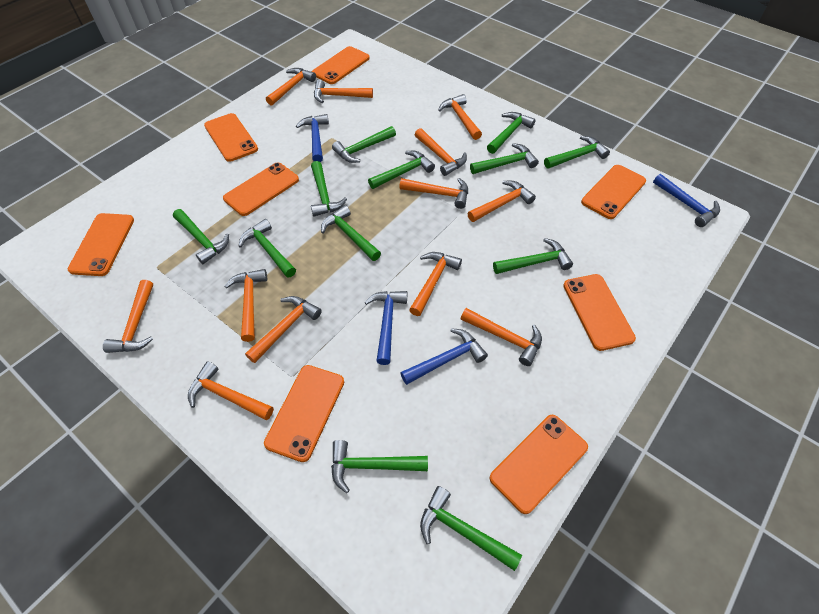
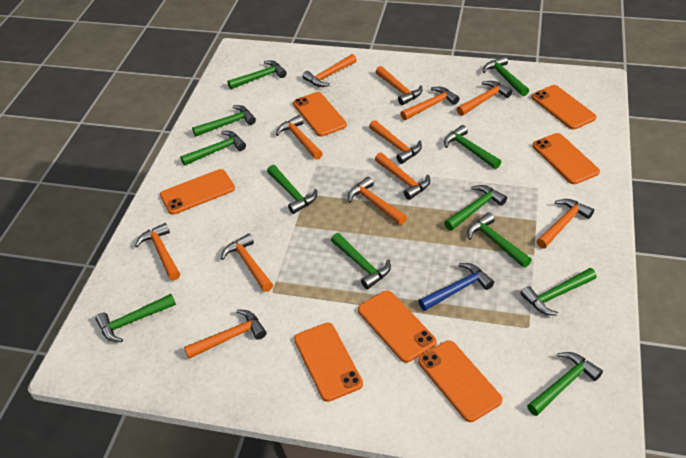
blue hammer: [296,114,329,162] [365,291,407,365] [401,328,488,385] [653,174,720,227] = 4 -> [419,263,494,311] = 1
orange phone: [68,213,134,276] [204,113,258,162] [223,163,299,216] [264,365,344,462] [312,46,370,84] [490,415,588,514] [563,274,636,351] [581,165,646,219] = 8 -> [160,169,235,215] [293,92,347,137] [294,323,363,402] [358,290,436,363] [418,340,503,422] [532,85,596,129] [532,133,600,184] = 7

